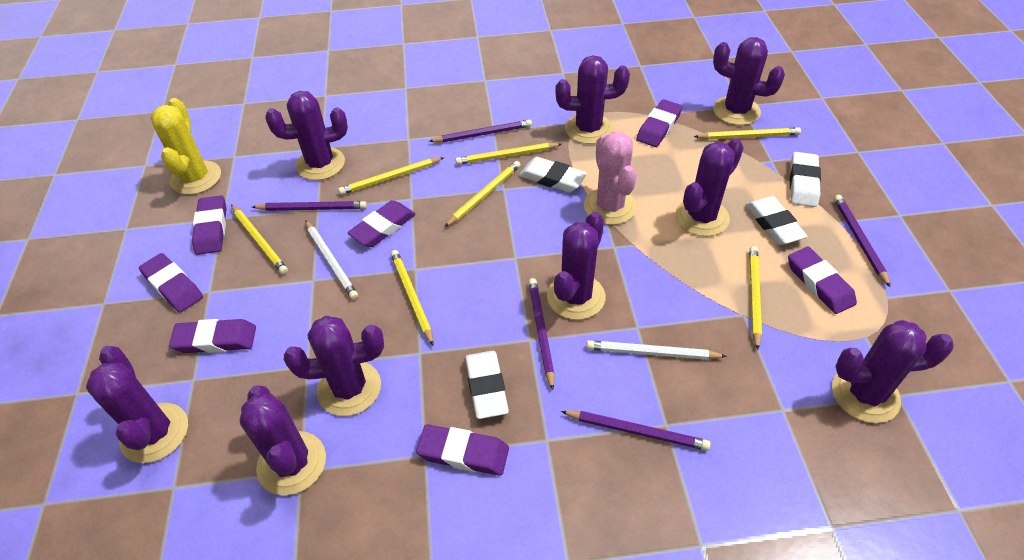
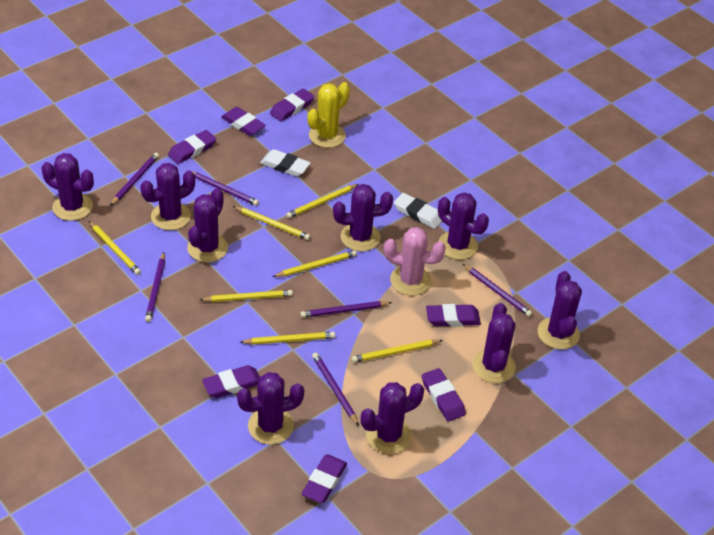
purple pencil: [252,201,367,211] [428,120,532,142] [528,278,555,390] [561,411,711,451] [834,195,890,287] = 5 -> [110,153,159,206] [145,252,165,322] [193,172,259,206] [300,301,392,318] [312,353,359,426] [463,264,532,317] = 6
white eraser: [465,351,509,419] [519,157,587,192] [745,196,808,245] [790,152,821,207] = 4 -> [260,149,311,177] [394,193,442,229] = 2
white pencil: [305,220,358,300] [587,340,727,360] = 2 -> none = 0

